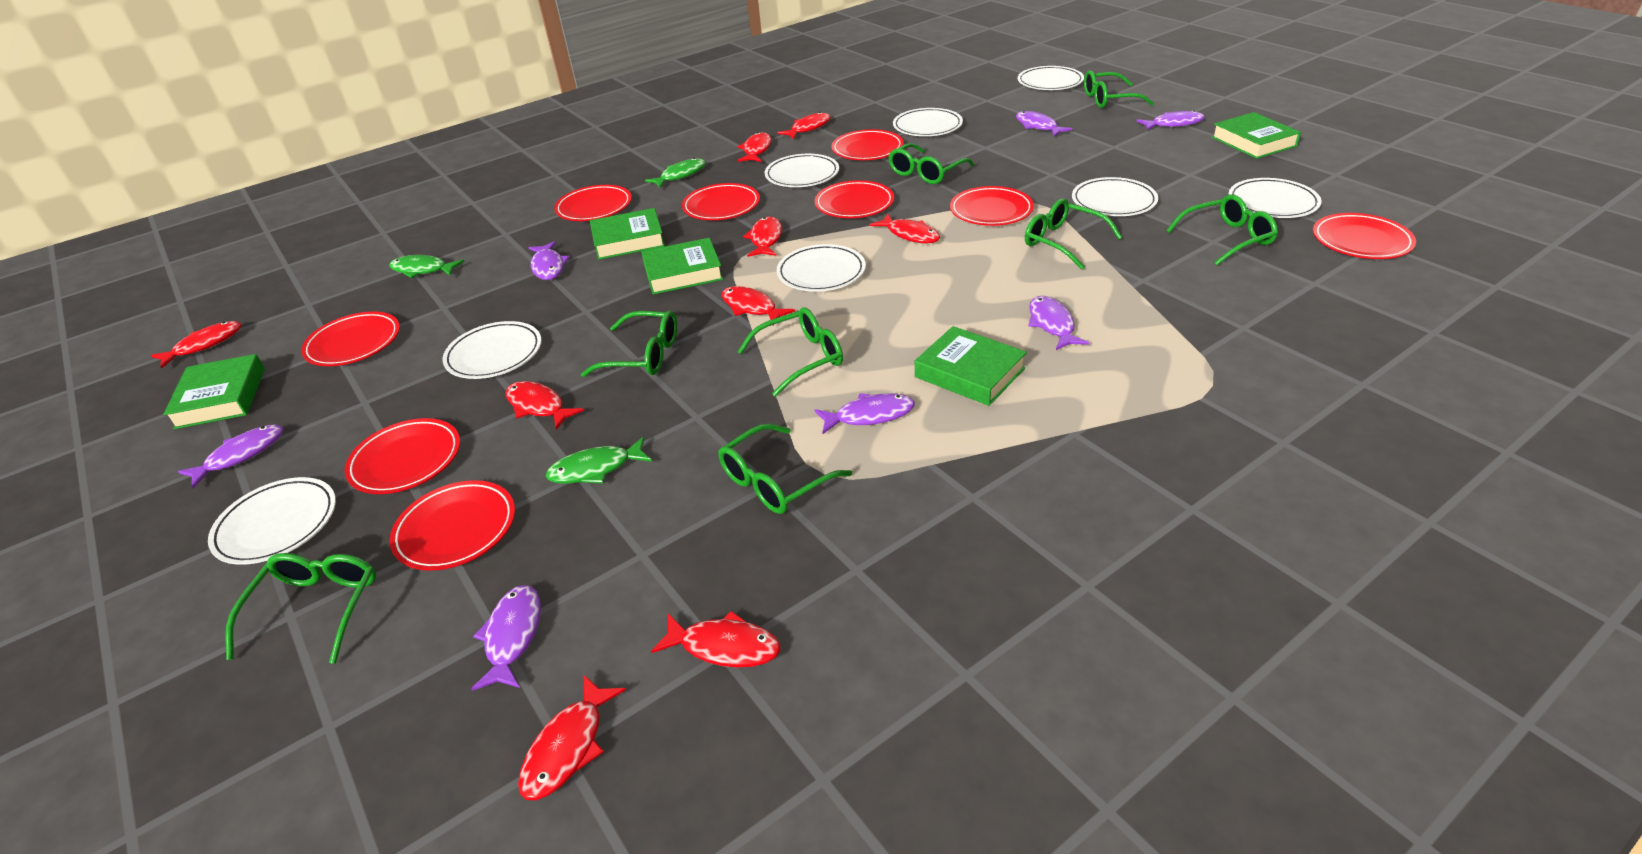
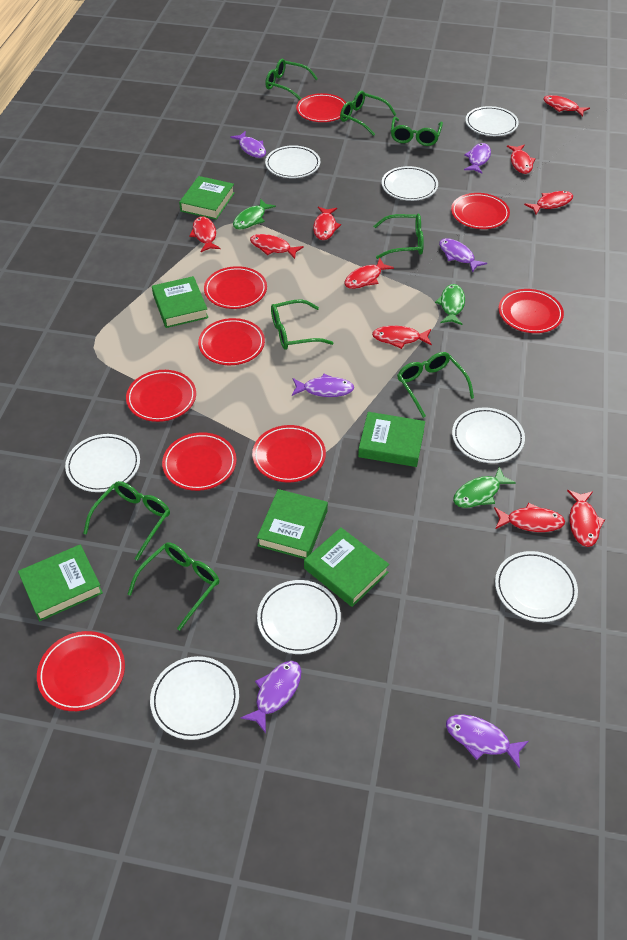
green book: [163,354,265,429] [590,208,665,260] [641,238,723,295] [915,326,1027,406] [1212,112,1301,159] = 5 -> [18,544,103,621] [152,276,208,328] [179,176,235,220] [257,489,328,559] [304,527,389,607] [358,412,425,467] = 6
purple fish: [178,424,283,489] [471,585,541,691] [528,241,570,280] [814,393,915,434] [1016,111,1072,137] [1028,296,1089,350] [1137,110,1205,130] = 7 -> [230,131,266,158] [240,661,301,733] [292,374,354,397] [439,238,487,273] [446,714,529,769] [464,143,491,174] = 6
red fish: [150,321,241,369] [506,381,584,430] [518,675,626,800] [651,611,780,668] [722,286,795,320] [738,132,772,162] [743,216,782,257] [777,112,831,139] [870,214,940,243] = 9 -> [189,216,221,252] [250,234,304,259] [313,207,341,240] [344,258,394,289] [372,326,432,349] [494,502,565,532] [507,145,536,174] [524,191,573,215] [543,95,590,117] [567,490,605,547] = 10

